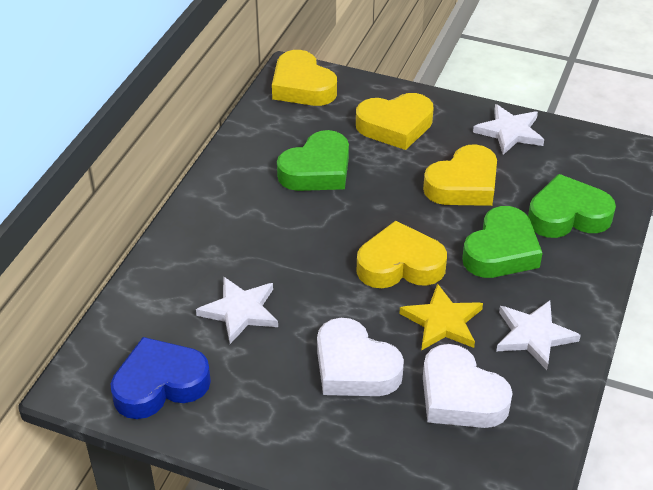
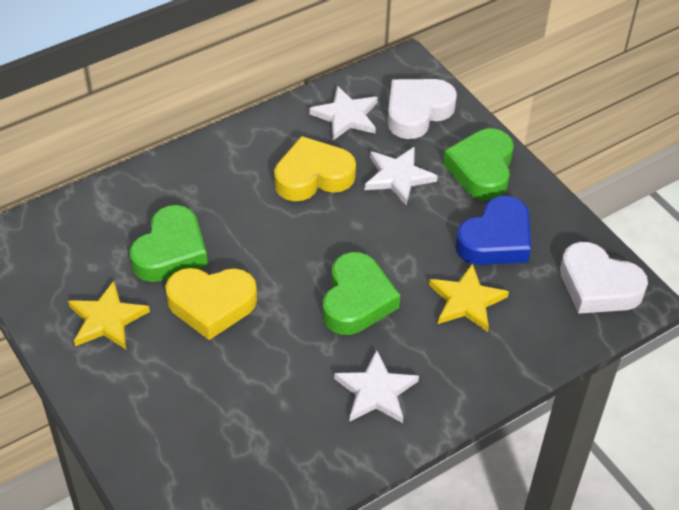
yellow heart: [272,50,337,106] [356,93,434,150] [356,221,447,288] [423,144,497,206] = 4 -> [165,268,257,340] [274,136,356,201] = 2
yellow star: [399,283,483,351] = 1 -> [68,281,150,349] [429,263,509,332] = 2

